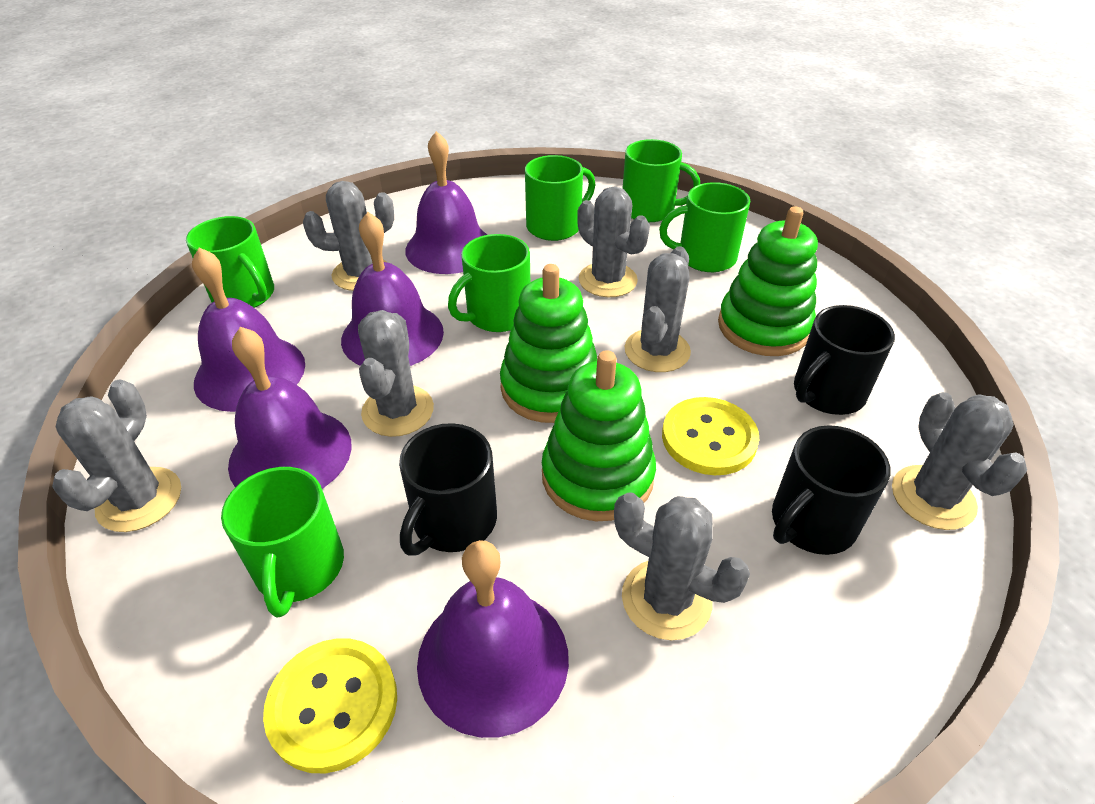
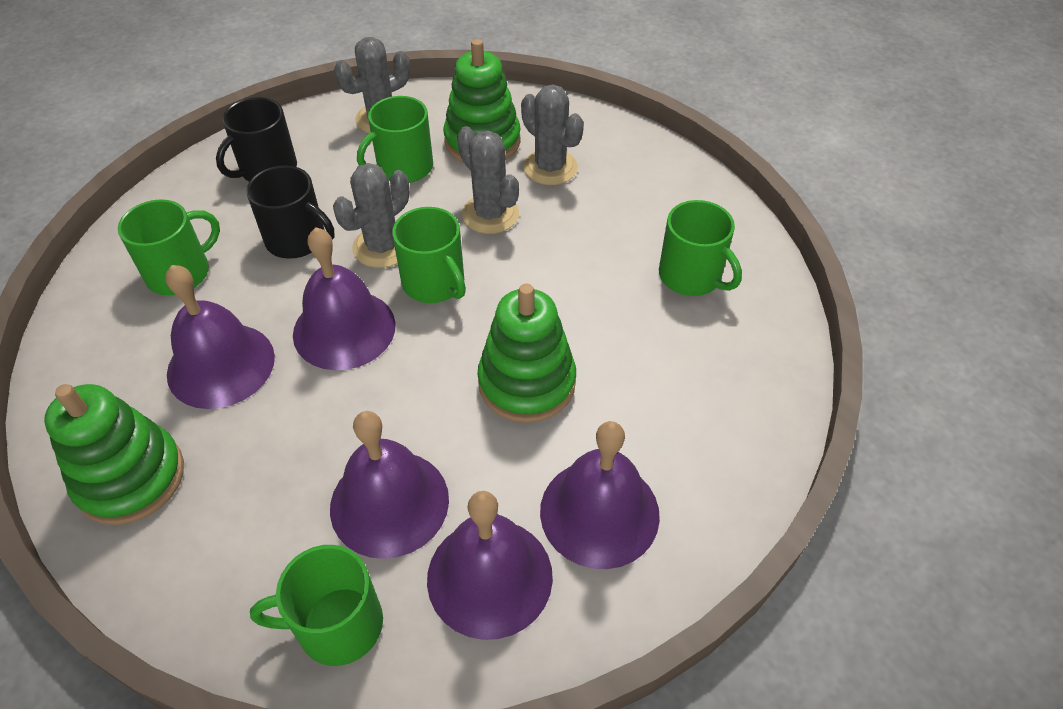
black mug: [399,423,497,556] [772,425,890,555] [794,305,895,415] = 3 -> [216,97,297,182] [246,165,334,259] = 2
green mug: [186,216,274,308] [221,467,344,618] [448,234,530,332] [525,155,595,241] [622,139,700,222] [659,182,750,272] = 6 -> [118,199,220,295] [250,545,383,666] [357,96,433,183] [392,207,466,303] [659,200,742,296] = 5
grey cactus: [52,379,181,532] [303,181,394,291] [358,310,434,437] [577,186,650,297] [614,492,750,640] [625,247,691,372] [892,392,1027,530] = 7 -> [333,163,410,268] [334,37,410,133] [457,126,519,234] [521,85,584,185] = 4
yellow button: [263,638,397,773] [662,397,759,475] = 2 -> none = 0

